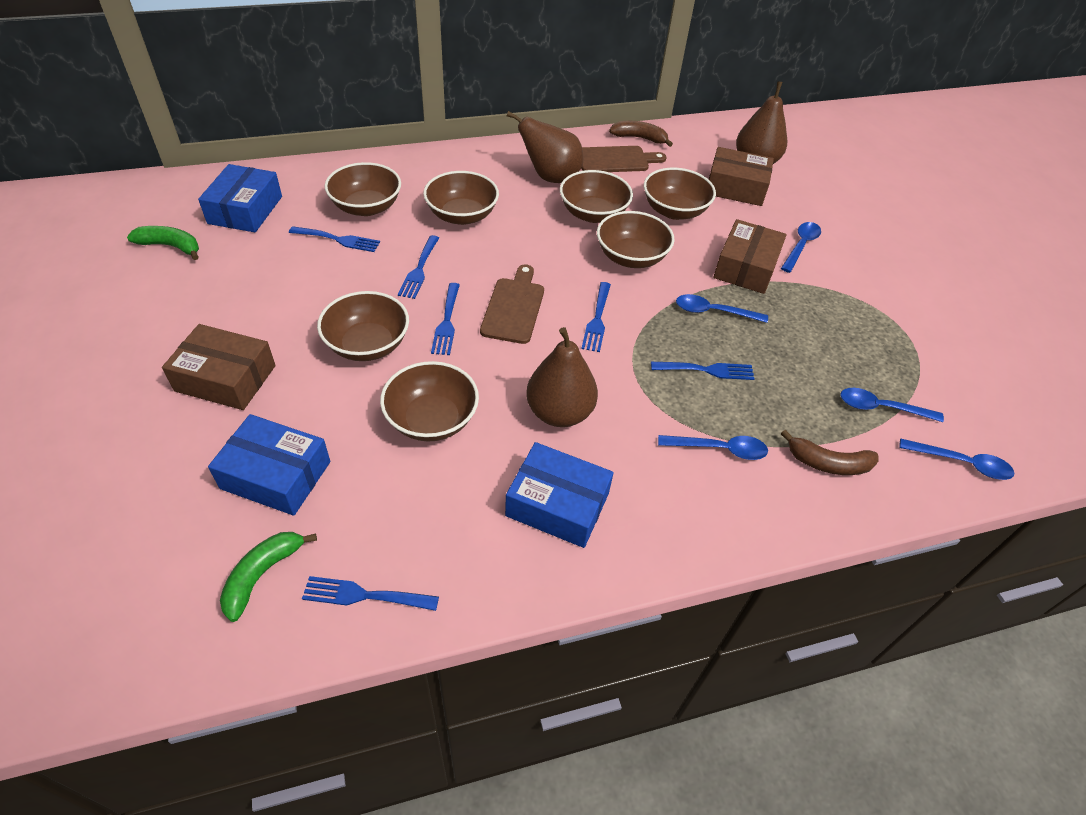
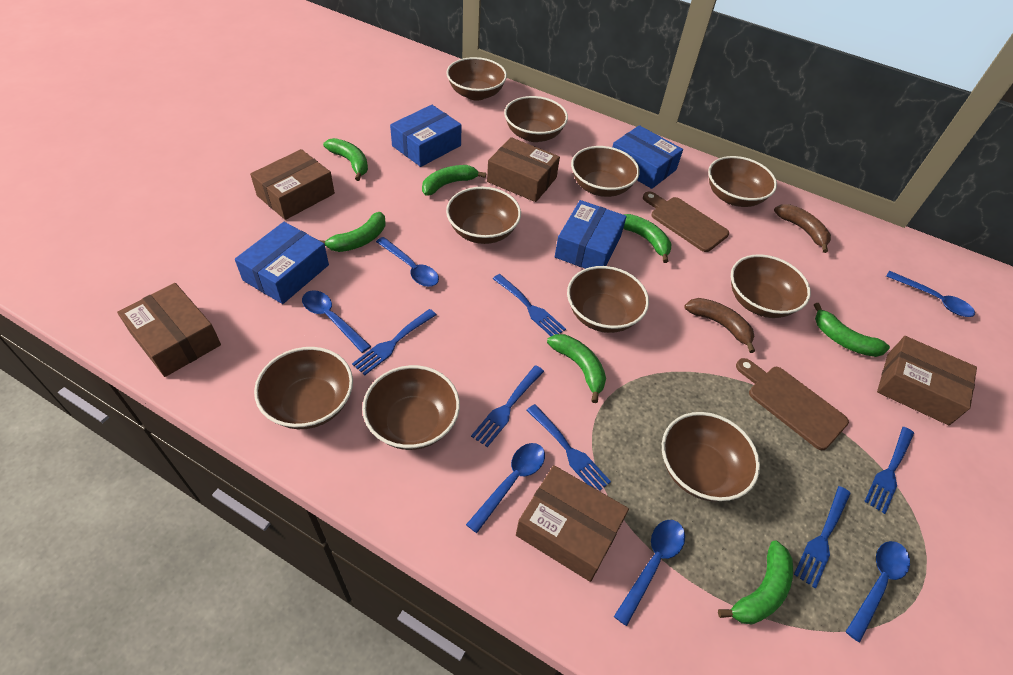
blue box: [198,164,282,232] [208,414,330,516] [505,442,614,548] = 3 -> [235,222,329,304] [390,105,461,167] [555,200,627,269] [613,125,683,189] = 4
blue spoon: [658,435,768,460] [676,294,768,323] [781,222,821,273] [840,388,944,422] [899,438,1014,480] = 5 -> [302,290,371,353] [376,237,439,287] [466,443,545,533] [614,520,685,626] [846,541,910,642] [886,271,975,317] = 6
brown bowl: [317,291,409,361] [325,162,401,216] [380,361,479,441] [423,171,499,225] [560,170,633,223] [597,211,675,268] [644,168,716,220] = 7 -> [254,347,353,429] [362,365,460,450] [446,57,507,101] [446,187,521,244] [504,96,568,142] [567,266,649,333] [571,146,640,197] [662,412,760,501] [708,156,777,207] [731,254,811,318] = 10
brown box: [162,324,276,410] [709,147,774,206] [713,219,787,294] = 3 -> [117,283,221,377] [250,149,335,220] [487,137,560,202] [516,465,629,582] [877,336,977,425] = 5
brown pear: [507,111,583,183] [526,327,598,427] [736,81,787,164] = 3 -> none = 0
green banana: [127,226,199,260] [220,532,317,622] = 2 -> [319,212,385,252] [323,138,368,181] [422,165,486,196] [547,334,606,403] [623,214,671,263] [718,541,793,624] [814,303,890,357] = 7

